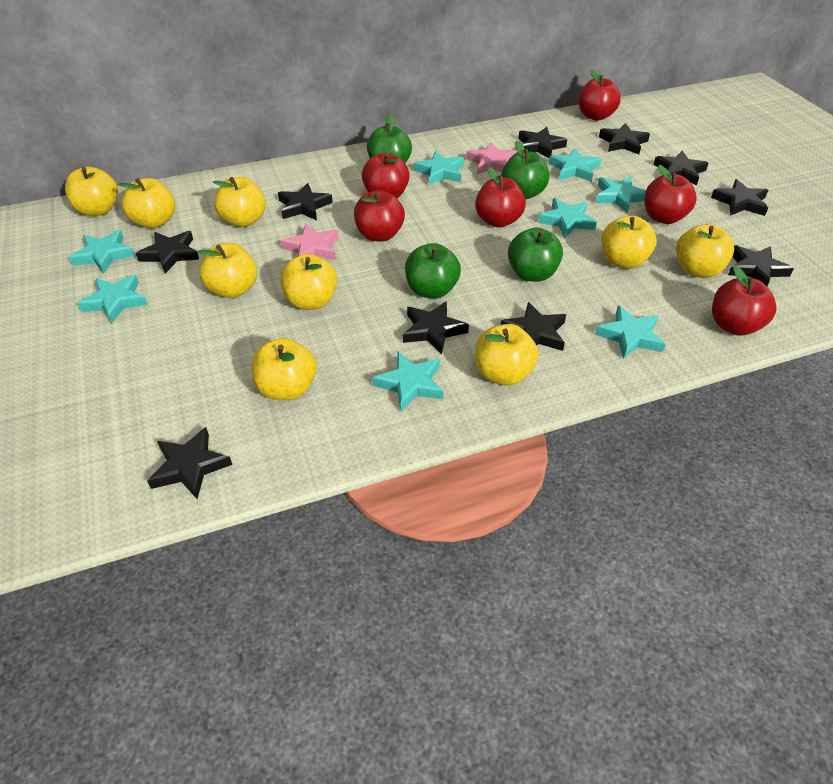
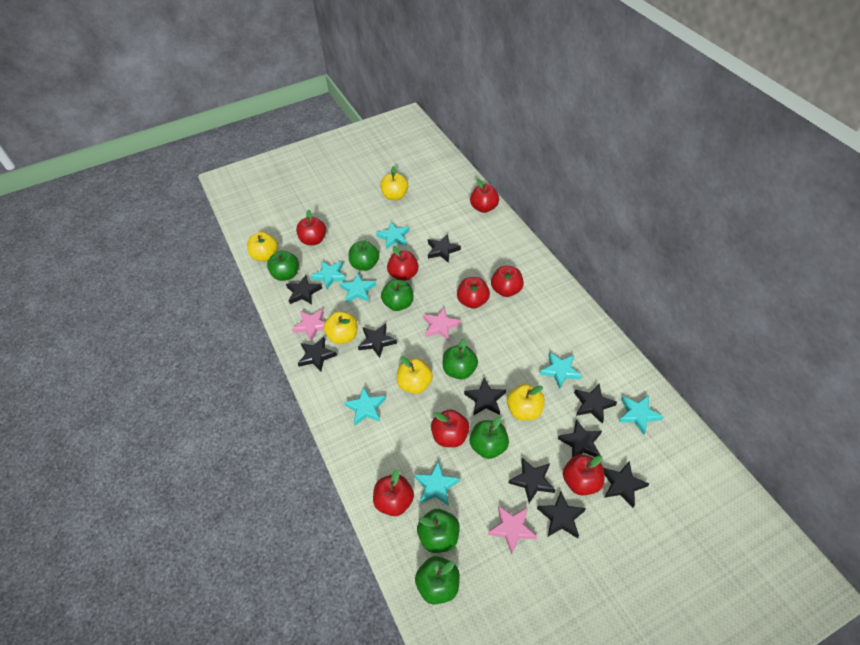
green apple: [367,115,412,163] [405,243,461,299] [501,141,550,199] [508,227,563,282] = 4 -> [267,251,299,281] [349,241,379,271] [381,279,413,311] [415,556,460,604] [417,509,460,553] [443,338,478,379] [470,417,509,459] = 7
pink star: [280,224,339,260] [466,142,517,174] = 2 -> [292,309,325,342] [423,307,461,341] [488,505,537,554] = 3
red apple: [354,190,405,242] [362,153,410,198] [475,167,526,228] [579,69,621,121] [645,165,697,224] [712,266,777,336] = 6 -> [296,210,326,245] [373,469,414,516] [387,246,419,281] [431,409,469,447] [457,277,490,309] [470,179,499,213] [491,266,524,297] [563,454,604,496] = 8
turquoise star: [69,230,135,274] [77,274,148,323] [373,352,444,411] [414,151,464,185] [538,198,597,238] [549,148,601,182] [595,176,646,213] [595,305,666,359] = 8 -> [311,261,346,290] [340,273,376,303] [344,386,386,425] [376,222,410,249] [414,461,460,506] [540,352,582,389] [619,395,664,435] = 7
yellow apple: [65,167,118,216] [118,178,175,228] [198,243,257,298] [213,177,266,227] [251,338,317,400] [280,254,338,310] [475,324,539,386] [601,216,657,269] [676,224,734,278] = 9 -> [247,232,278,261] [324,311,358,344] [380,166,408,200] [397,356,433,394] [507,384,545,420] = 5

